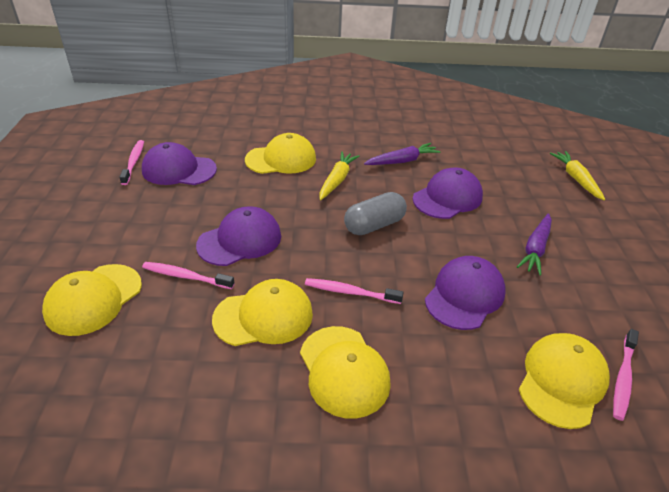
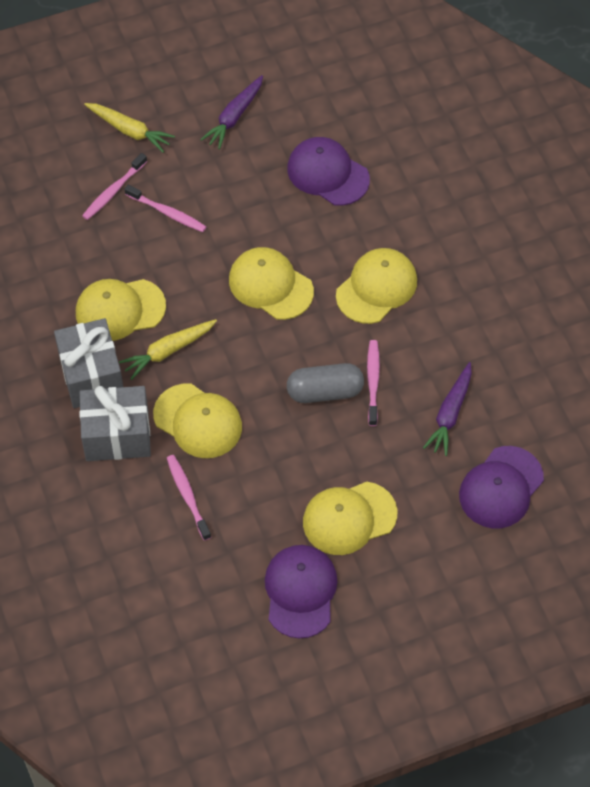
grey gift: none = 0 -> [54,318,123,408] [79,386,151,461] = 2
purple cap: [142,142,217,185] [196,206,281,266] [413,167,483,219] [425,256,506,330] = 4 -> [265,545,337,638] [287,137,370,206] [459,446,544,528] = 3

